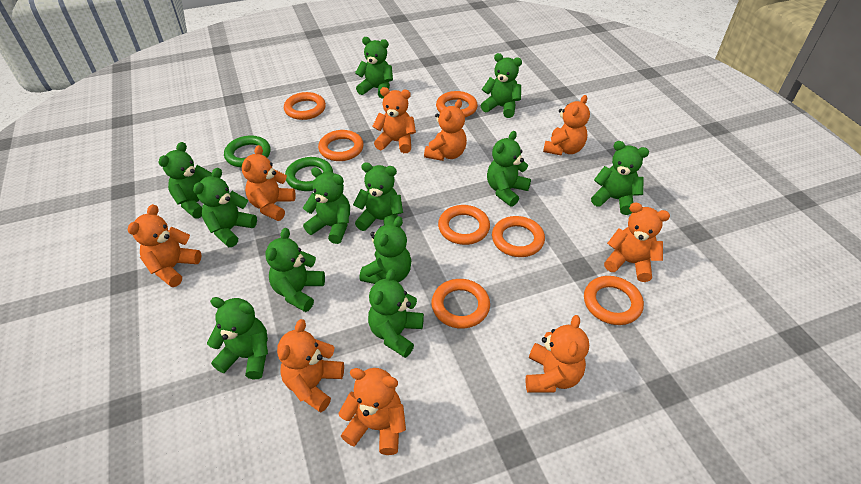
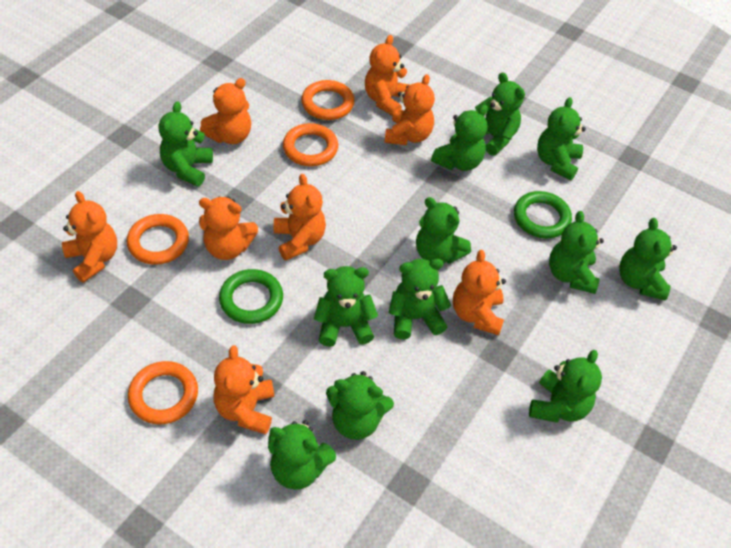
orange ring: [284,92,326,120] [318,130,364,161] [431,279,490,329] [436,91,478,118] [438,205,490,245] [492,216,545,257] [584,276,644,325] = 7 -> [127,214,189,265] [128,361,198,424] [283,123,338,166] [301,80,355,120] = 4
orange teddy bear: [128,204,202,287] [242,145,296,221] [277,319,344,412] [338,368,406,455] [372,87,416,153] [424,99,467,161] [525,315,589,393] [543,95,590,156] [604,202,670,282] = 9 -> [62,191,117,283] [199,197,258,260] [200,78,251,144] [214,345,274,434] [274,174,326,261] [365,35,410,116] [385,74,435,145] [453,250,506,335] = 8

